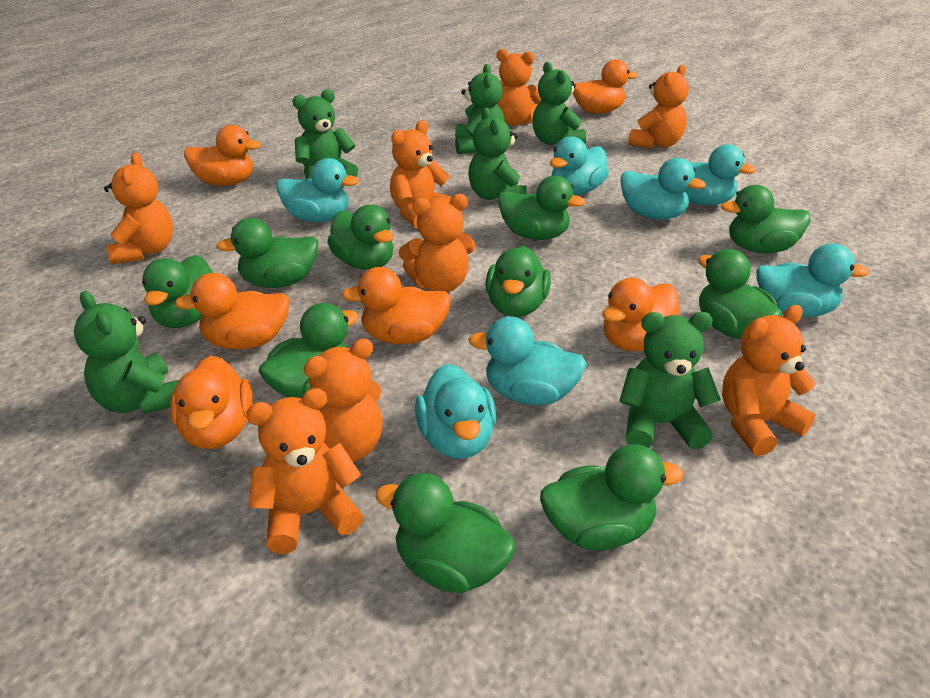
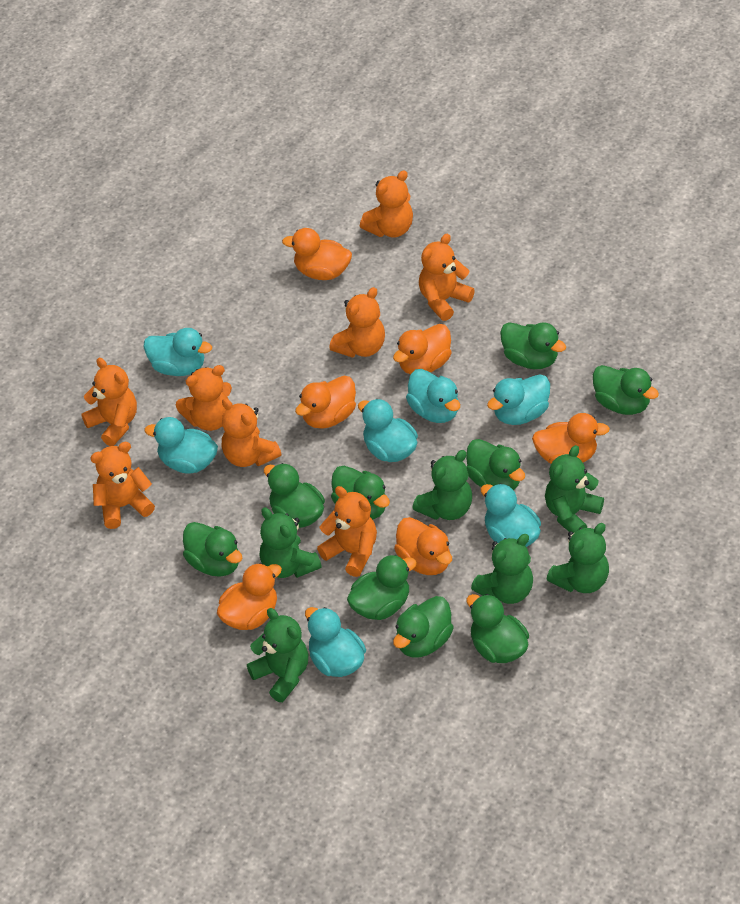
green duck: [142,255,213,328] [216,218,318,288] [259,303,359,398] [327,205,394,270] [375,473,516,593] [485,246,551,317] [498,175,585,240] [540,445,683,551] [698,249,782,340] [721,185,810,254] = 10 -> [183,522,242,577] [264,463,325,528] [331,466,390,519] [347,555,417,620] [393,596,454,657] [466,439,525,490] [466,594,529,663] [500,322,566,369] [593,365,659,415] = 9

